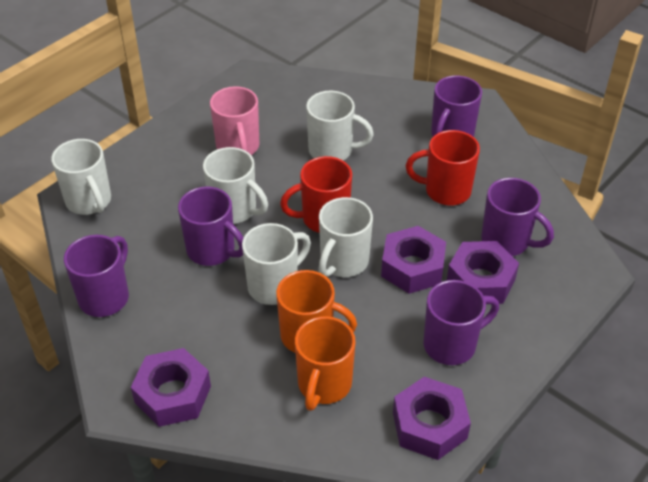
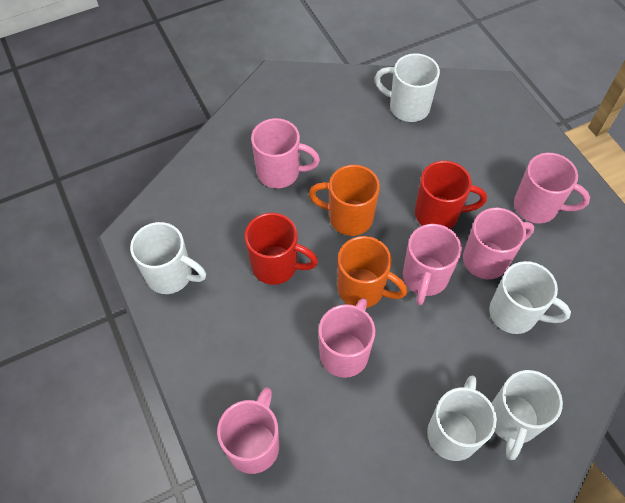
pink mug: [210,86,259,155] = 1 -> [217,387,279,474] [251,118,320,188] [318,298,375,378] [403,224,462,305] [463,208,534,279] [514,153,590,223] = 6
purple mug: [64,235,129,317] [178,187,244,266] [423,280,499,365] [431,75,482,137] [481,178,554,256] = 5 -> none = 0
purple nut: [131,348,211,427] [381,226,446,294] [393,377,471,460] [447,241,519,304] = 4 -> none = 0

